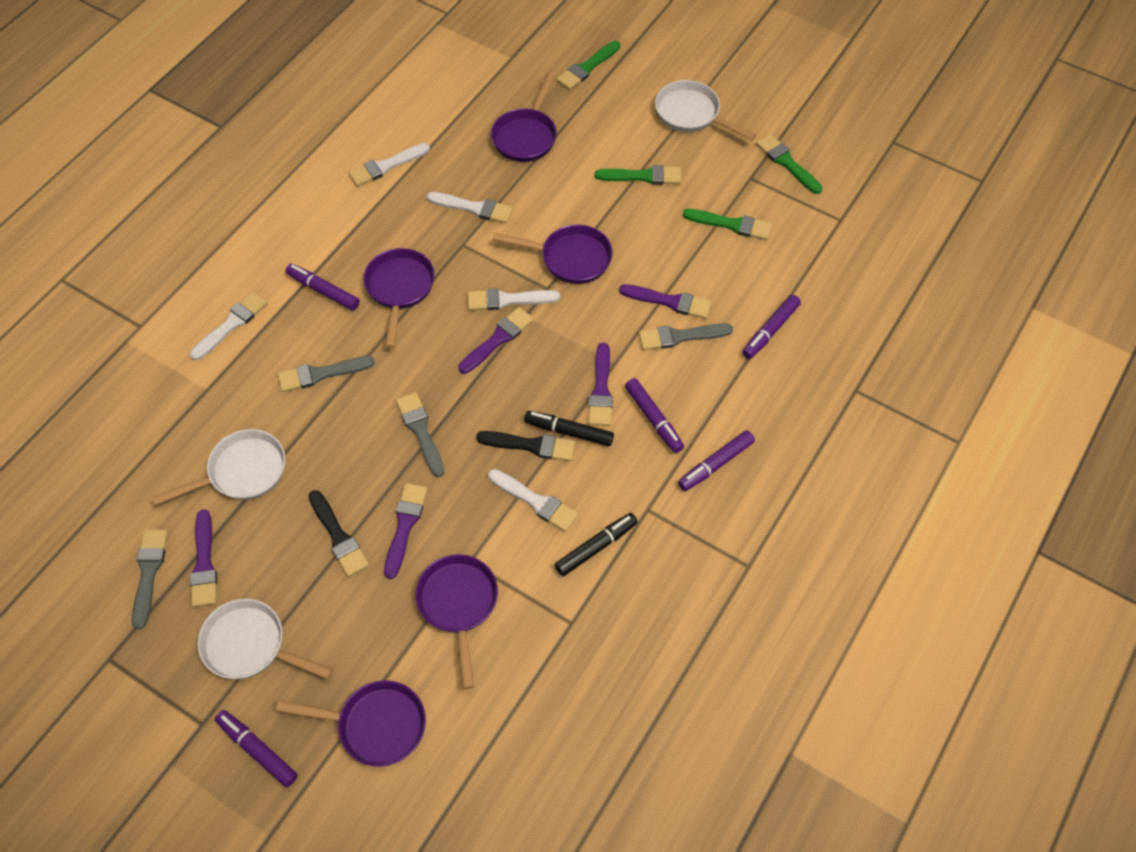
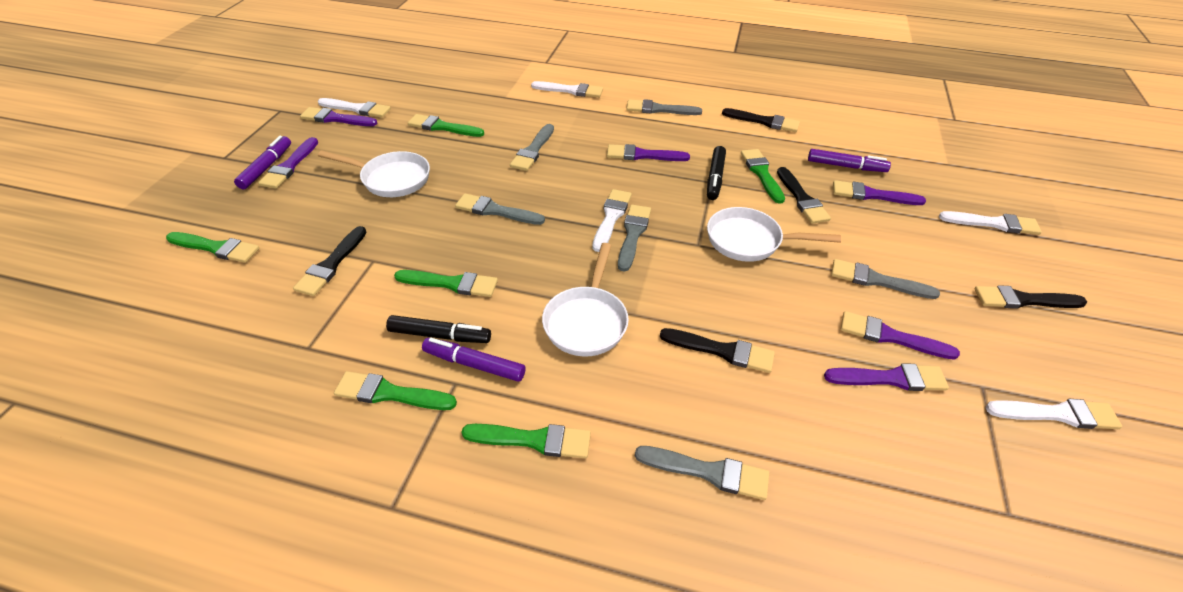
black brush: [309,490,369,577] [476,431,576,461] = 2 -> [293,226,367,296] [660,328,775,373] [722,108,800,132] [777,167,831,224] [975,285,1087,309] = 5
green brush: [556,41,620,90] [595,165,682,185] [683,209,772,240] [756,134,822,194] = 4 -> [166,232,259,263] [334,371,457,410] [394,270,498,297] [408,114,484,137] [461,424,591,459] [741,149,785,204] = 6
grey brush: [132,529,168,629] [278,356,375,392] [396,392,445,477] [639,323,733,350] = 4 -> [455,193,545,225] [510,124,554,171] [618,205,651,272] [626,99,702,115] [635,446,769,500] [831,259,940,299] = 6
purple brush: [190,510,217,607] [384,483,428,579] [458,307,534,374] [588,343,613,426] [619,284,712,319] = 5 -> [258,137,318,189] [300,107,377,126] [607,144,690,161] [824,363,949,391] [833,180,926,205] [841,311,960,360] = 6
purple marker: [215,710,298,787] [286,264,360,311] [625,378,684,453] [678,431,755,491] [742,295,801,359] = 5 -> [234,136,291,189] [422,338,525,382] [808,149,891,172] = 3
purple pan: [276,680,426,767] [363,248,435,348] [415,554,498,689] [491,73,557,162] [493,225,613,284] = 5 -> none = 0

